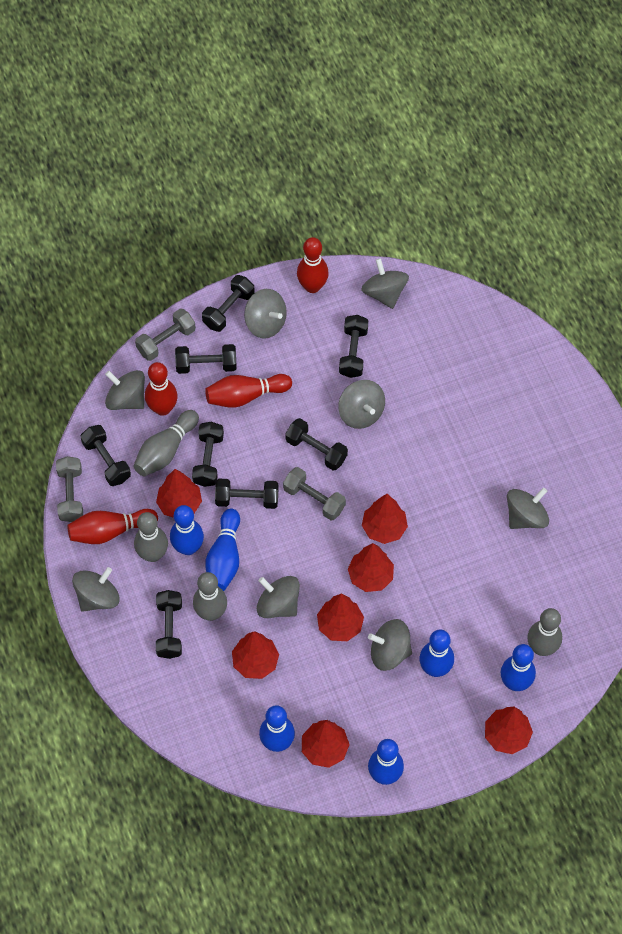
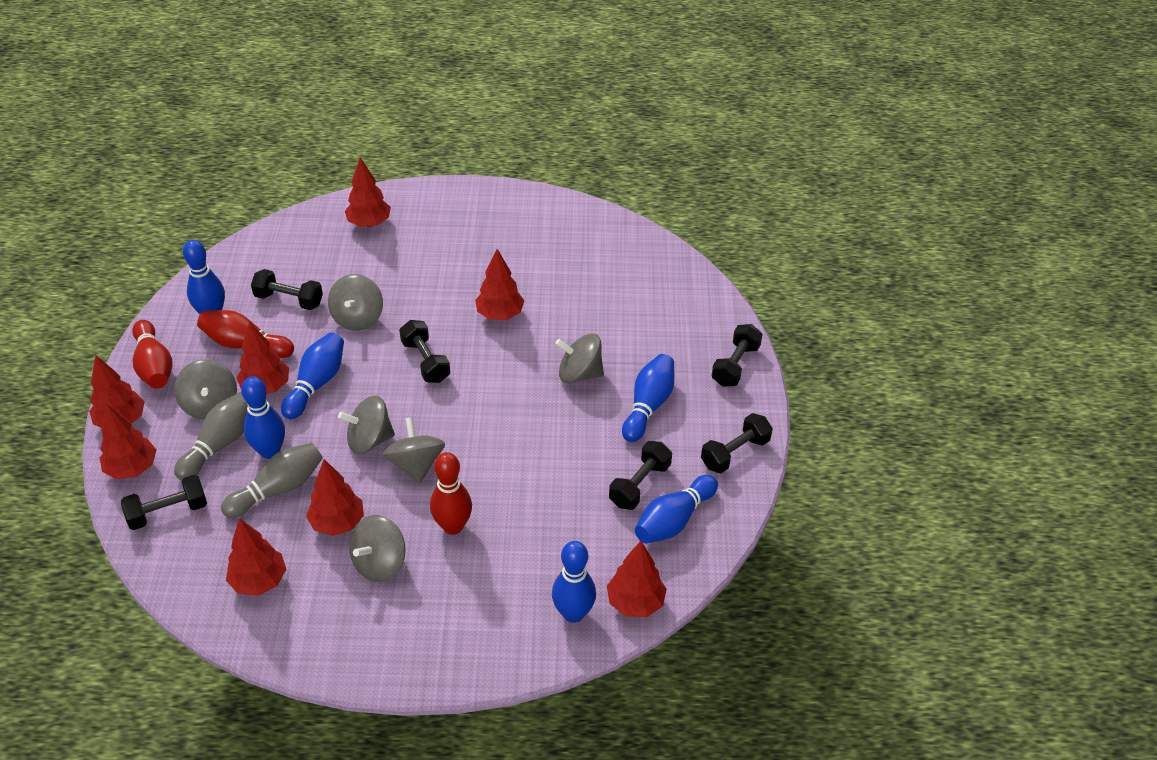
black dumbbell: [81,425,131,486] [156,590,182,659] [175,344,237,374] [192,422,224,487] [202,275,255,332] [215,479,279,509] [285,418,348,471] [339,315,368,378] = 8 -> [121,475,207,530] [251,269,323,310] [399,320,450,383] [609,441,672,510] [701,413,773,473] [712,324,763,387] = 6
grey bowling pin: [133,410,199,476] [134,512,168,562] [193,572,227,621] [527,608,562,656] = 4 -> [174,392,248,480] [221,443,323,518] = 2
grey dumbbell: [56,456,83,522] [135,309,196,361] [283,467,346,520] = 3 -> none = 0
grey spinning top: [72,567,120,612] [105,370,145,410] [244,289,287,339] [257,576,300,618] [338,380,385,429] [361,258,409,309] [368,619,412,671] [507,487,549,529] = 8 -> [174,359,237,419] [328,274,383,331] [338,395,395,454] [349,515,406,582] [383,417,445,483] [555,333,604,383] = 6
red bowling pin: [67,509,158,544] [145,362,178,416] [205,374,292,408] [297,237,329,293] = 4 -> [132,320,172,389] [197,310,294,358] [430,452,472,535] = 3
red tree: [156,469,202,518] [232,631,279,679] [302,720,350,768] [317,594,364,641] [348,543,394,592] [362,494,408,544] [485,707,533,754] = 7 -> [89,355,145,428] [100,403,156,479] [226,518,286,596] [236,321,289,394] [306,459,364,536] [345,158,391,227] [475,249,525,320] [607,541,667,617] = 8

